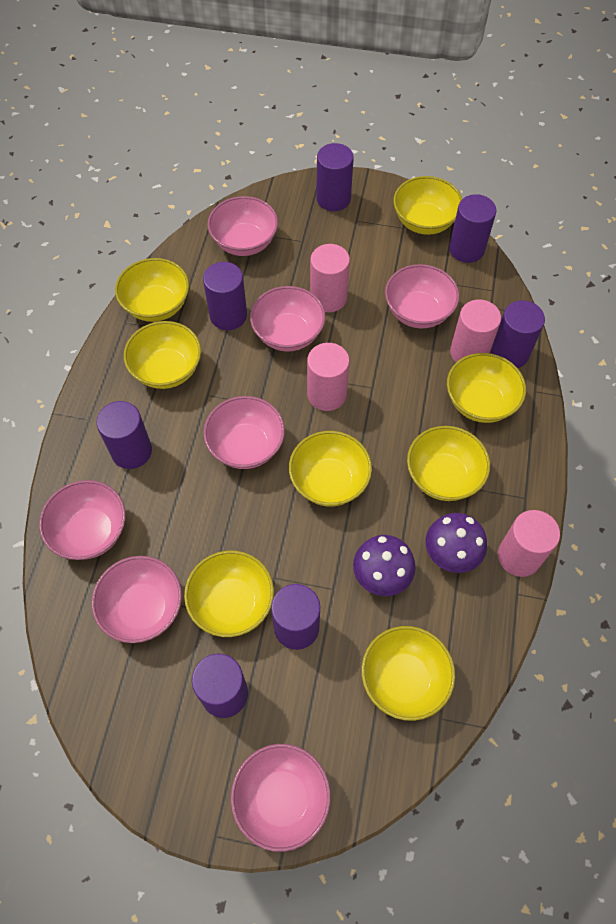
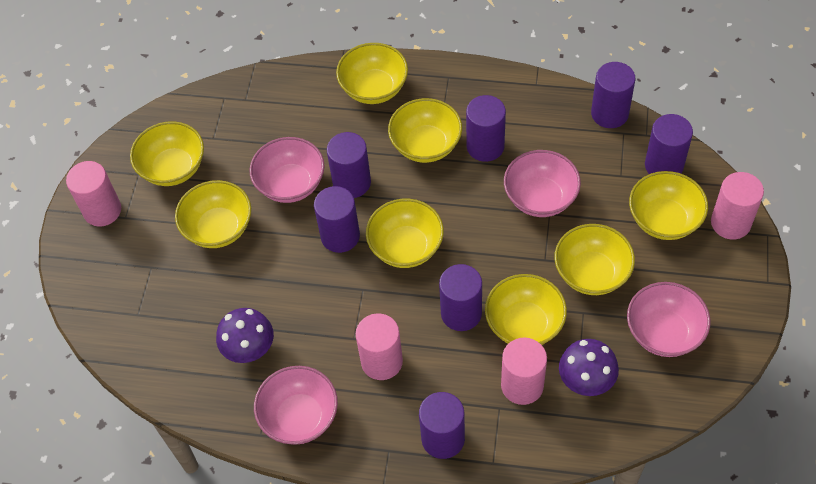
pink bowl: [39,480,126,560] [92,556,182,643] [203,396,285,469] [208,196,278,256] [231,744,331,852] [250,286,326,352] [385,264,459,328] = 7 -> [249,137,325,203] [254,366,338,445] [504,150,581,217] [627,282,710,357] = 4

